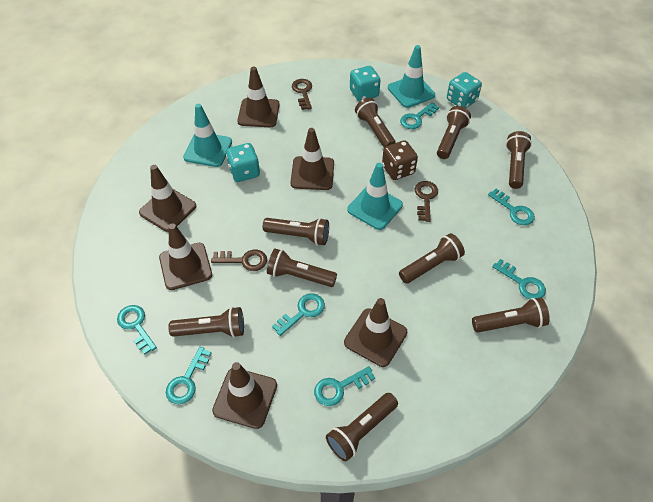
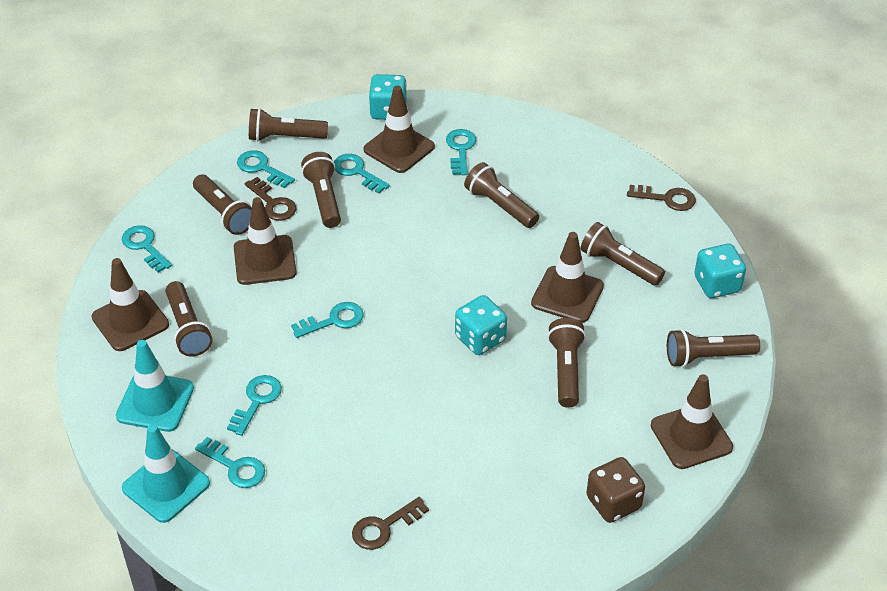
brown flashlight: [168,307,244,338] [263,218,329,246] [267,249,337,287] [326,393,398,461] [355,98,396,148] [399,233,465,284] [437,106,471,159] [472,298,550,332] [506,131,532,189] = 9 -> [165,281,212,357] [193,174,252,235] [249,108,328,141] [301,152,341,228] [464,162,539,228] [547,318,586,408] [581,222,665,286] [667,329,760,367] = 8
brown traffic cone: [139,165,196,232] [159,223,212,290] [212,362,277,429] [237,67,280,127] [290,128,334,190] [344,298,407,367] = 6 -> [92,258,169,351] [234,197,297,285] [363,86,435,173] [531,232,604,323] [651,374,733,469] = 5
turquoise traffic cone: [183,104,232,167] [347,163,403,230] [388,45,435,108] = 3 -> [116,340,194,432] [122,424,210,523] = 2

